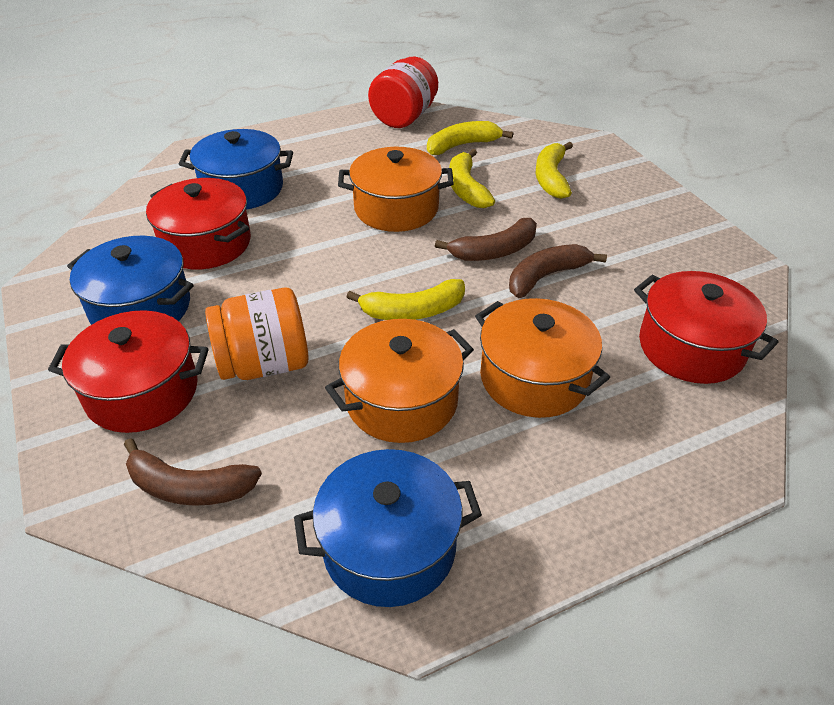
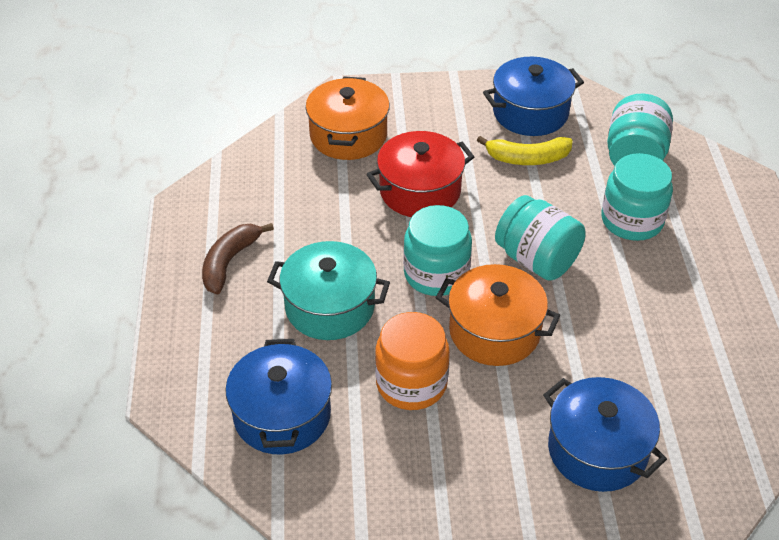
brown banana: [124,438,262,506] [435,218,537,261] [509,244,607,298] = 3 -> [202,223,274,294] = 1
orange pot: [325,319,474,443] [338,147,454,232] [475,298,610,418] = 3 -> [306,76,390,160] [436,264,560,366] = 2
red jar: [368,57,438,128] = 1 -> none = 0
red pot: [48,310,209,433] [146,178,251,269] [634,271,779,384] = 3 -> [367,131,474,217] = 1
turquoise jar: none = 0 -> [403,205,472,296] [495,195,586,280] [601,153,673,241] [607,94,673,166] = 4
turquoise pot: none = 0 -> [267,241,390,340] = 1
yellow banana: [347,279,465,320] [427,121,513,155] [449,149,495,208] [536,142,573,199] = 4 -> [477,136,573,165] = 1

